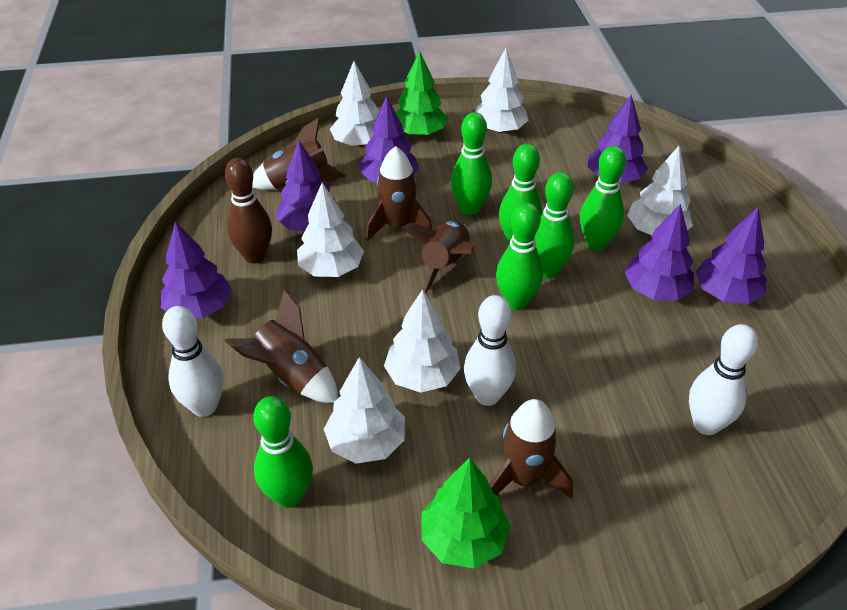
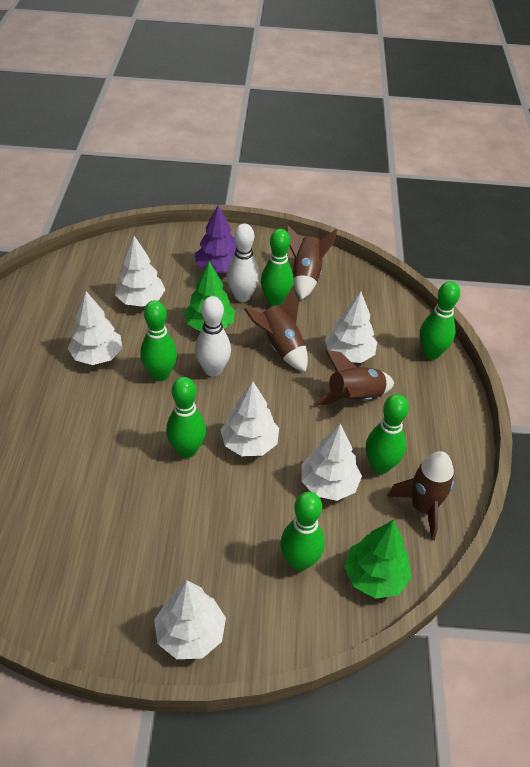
brown bowling pin: [225,158,272,263] = 1 -> none = 0
brown rocket: [224,289,338,403] [252,118,346,190] [366,146,432,241] [402,220,475,294] [489,399,573,499] = 5 -> [244,287,308,372] [287,225,337,299] [313,350,394,406] [388,451,454,540] = 4
purple tree: [161,221,232,319] [276,140,336,232] [359,96,419,182] [588,95,648,183] [624,204,694,300] [695,207,767,304] = 6 -> [195,205,236,273] = 1
white bowling pin: [162,306,224,417] [464,295,516,406] [689,324,758,435] = 3 -> [195,296,231,377] [227,223,260,302] = 2

